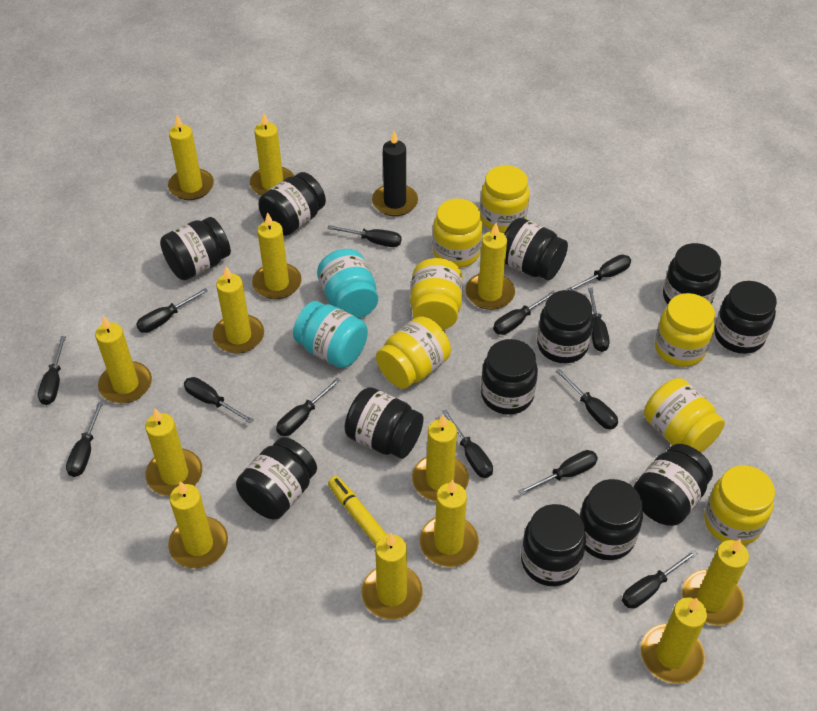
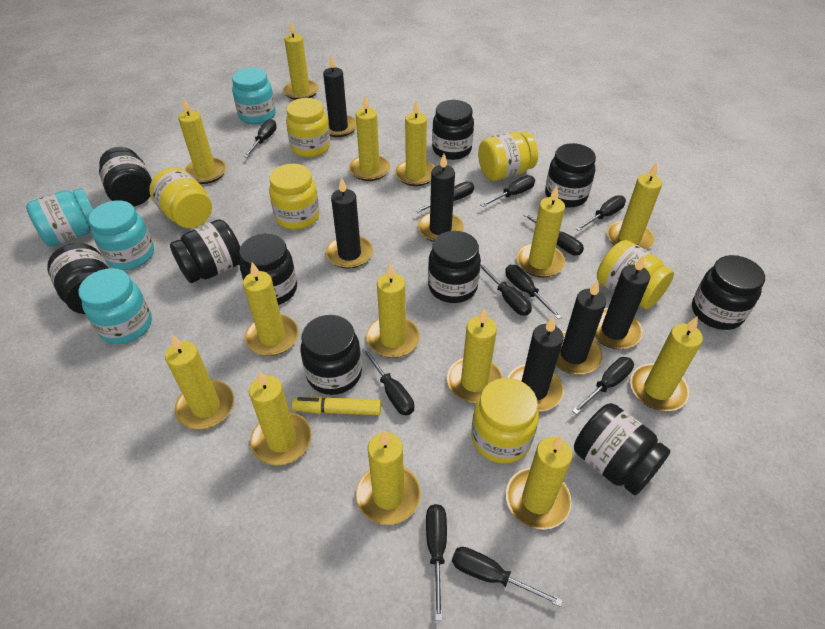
black candle: [372,131,418,216] = 1 -> [323,55,357,137] [326,177,373,269] [418,154,464,242] [507,317,564,411] [556,280,606,374] [594,255,650,349] = 6
black jar: [160,217,231,280] [236,437,317,519] [258,172,326,236] [345,387,423,459] [481,339,538,415] [504,218,568,280] [521,504,586,586] [537,290,594,363] [579,479,643,560] [634,444,713,526] [663,243,721,304] [714,281,777,354] = 12 -> [47,243,109,314] [99,147,152,207] [170,219,240,283] [239,234,297,305] [301,315,362,395] [428,231,481,303] [432,100,474,160] [545,143,596,208] [574,403,671,495] [692,255,765,330] = 10
black screwdriver: [38,336,66,405] [66,402,103,477] [136,288,208,333] [184,377,254,423] [276,378,341,436] [327,225,402,247] [442,409,493,478] [493,291,556,335] [518,450,598,495] [556,369,618,429] [566,255,631,291] [588,288,609,352] [622,549,698,608] = 13 -> [244,119,277,158] [362,347,414,415] [415,182,474,213] [426,504,447,621] [452,547,563,607] [480,176,535,207] [480,263,532,316] [505,265,562,319] [523,213,584,255] [572,357,634,414] [575,195,626,231] = 11
turquoise jar: [293,301,368,368] [317,249,378,318] = 2 -> [26,188,93,247] [79,268,152,344] [89,200,154,270] [232,68,276,124] = 4
yellow candle: [95,316,152,403] [145,409,202,496] [168,115,214,200] [168,481,228,568] [213,266,264,353] [250,112,294,196] [252,212,301,299] [362,533,423,619] [412,415,469,501] [420,480,479,567] [465,223,515,310] [640,597,707,684] [682,539,749,625] = 13 -> [165,335,234,429] [178,98,226,184] [243,262,299,356] [249,370,312,466] [283,22,319,100] [349,96,390,181] [356,431,421,525] [366,264,420,358] [395,100,435,186] [447,308,503,403] [506,435,573,530] [517,186,565,277] [607,162,662,250] [630,317,703,411] = 14
yellow jar: [376,316,451,389] [410,258,463,330] [433,199,483,268] [480,165,530,233] [644,378,725,453] [655,293,715,367] [704,465,775,545] = 7 -> [149,167,212,228] [269,164,319,230] [286,98,330,157] [471,378,539,464] [478,131,538,181] [597,240,674,309] = 6

